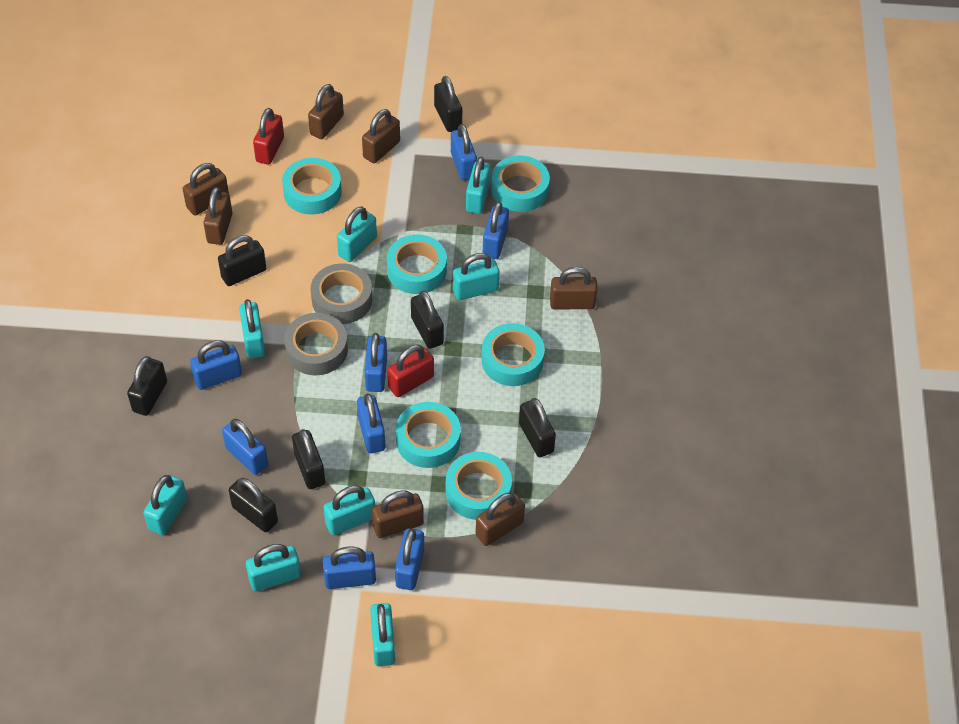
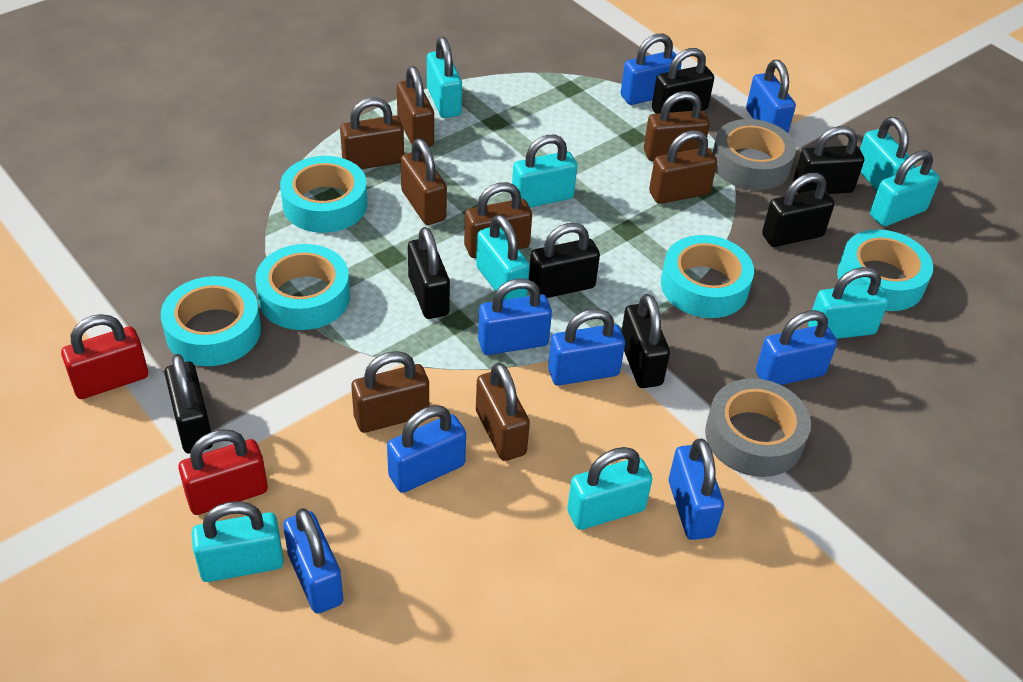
brown padlock: [183,163,229,216] [203,187,233,245] [308,84,344,139] [362,109,400,163] [372,490,424,538] [476,493,525,546] [550,267,598,309] = 7 -> [340,98,404,169] [351,351,429,433] [397,66,434,147] [401,139,447,225] [464,182,532,258] [476,363,530,461] [644,91,710,161] [649,131,717,204] = 8
turquoise tape: [282,158,342,215] [387,235,447,294] [396,402,461,468] [446,452,512,520] [481,323,545,386] [491,155,550,212] = 6 -> [161,276,261,366] [255,244,350,330] [280,156,368,233] [661,235,754,318] [837,229,933,311] = 5

